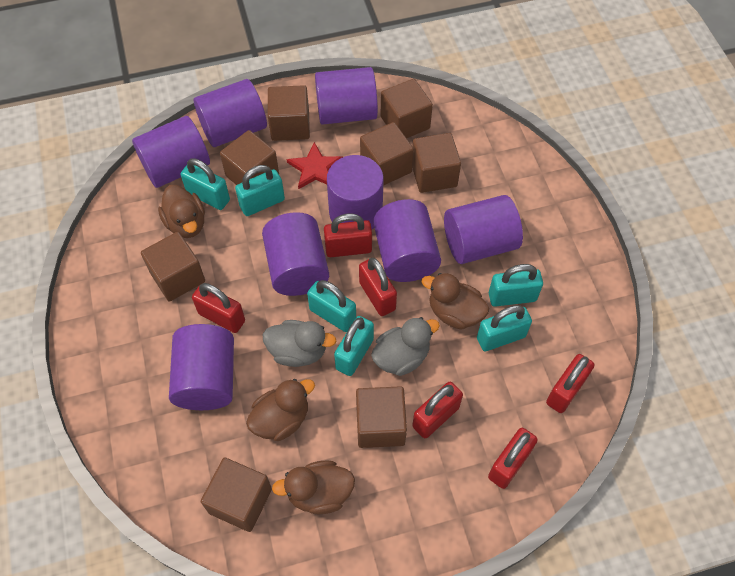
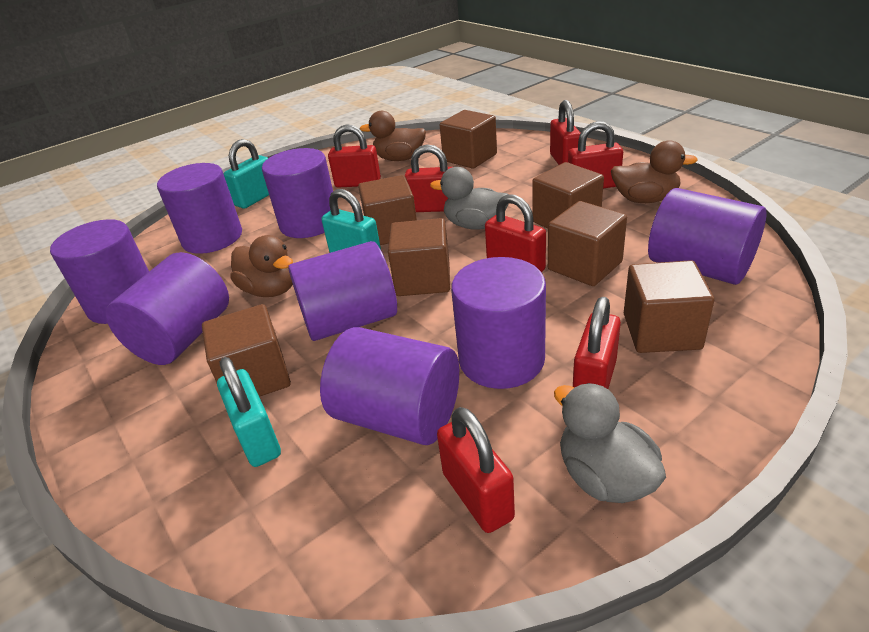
brown cube: [141,232,205,302] [201,458,272,532] [220,130,279,185] [268,85,310,141] [356,386,407,448] [360,122,414,186] [381,79,433,138] [412,133,461,193] = 8 -> [202,304,291,397] [358,175,417,245] [388,218,450,296] [440,110,497,169] [532,162,604,229] [548,201,627,286] [624,260,714,353] = 7
brown duck: [158,185,205,238] [246,379,315,441] [272,460,355,514] [422,273,489,330] = 4 -> [230,235,293,297] [360,111,426,161] [611,140,698,203] = 3
red padlock: [192,283,245,333] [324,214,372,257] [359,258,397,316] [412,382,463,438] [488,428,538,489] [546,354,595,413] = 6 -> [328,125,381,188] [404,144,452,212] [437,407,515,533] [485,194,546,272] [550,100,581,165] [568,121,623,189] [573,297,621,389] = 7
red star: [287,142,343,189] = 1 -> none = 0
turquoise padlock: [180,158,230,210] [235,165,285,216] [307,280,356,332] [334,316,374,376] [477,305,532,351] [489,264,543,307] = 6 -> [217,357,281,467] [224,139,269,209] [322,189,381,253] = 3

